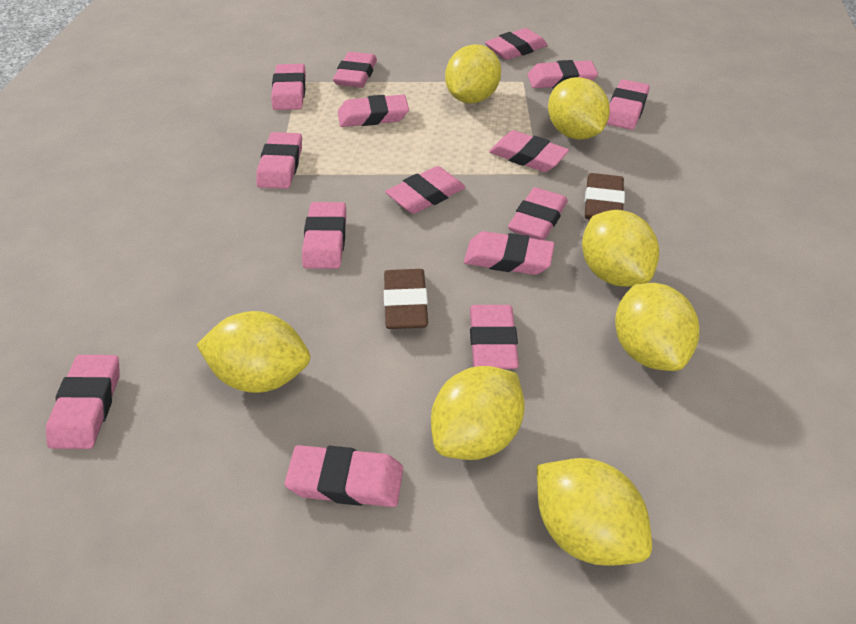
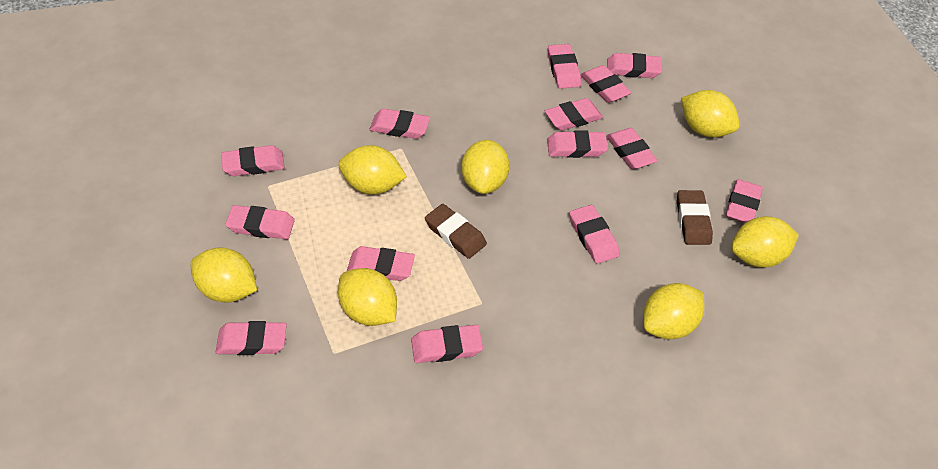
pink eraser: [46,355,120,449] [256,132,302,189] [271,64,306,110] [285,445,403,507] [302,202,346,269] [333,52,377,88] [338,95,409,127] [385,166,466,214] [464,231,555,275] [470,305,519,369] [485,28,547,60] [489,130,569,172] [508,187,568,240] [527,60,598,88] [607,79,650,130] = 15 -> [216,321,287,355] [221,145,285,176] [225,205,295,239] [347,246,415,281] [370,109,430,139] [411,325,483,363] [545,98,603,131] [547,130,608,158] [548,44,581,89] [569,205,620,264] [580,65,632,103] [606,128,657,169] [607,53,662,78] [725,179,763,223] = 14

